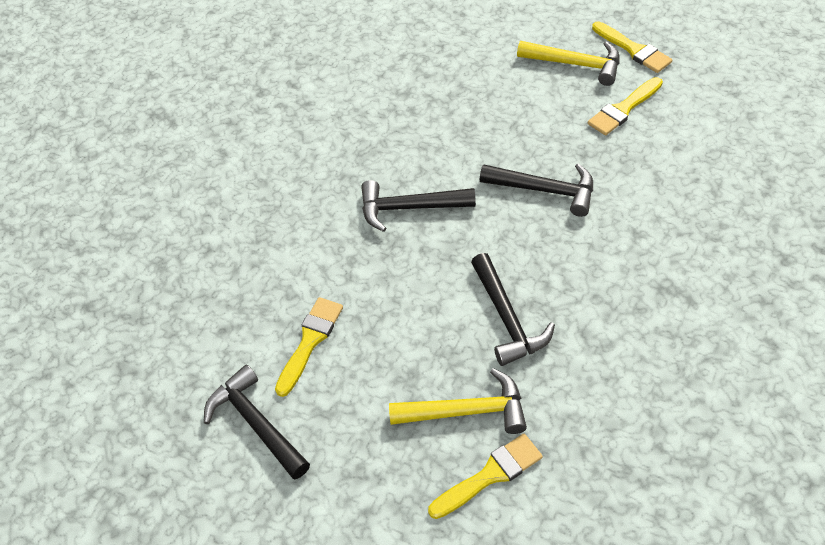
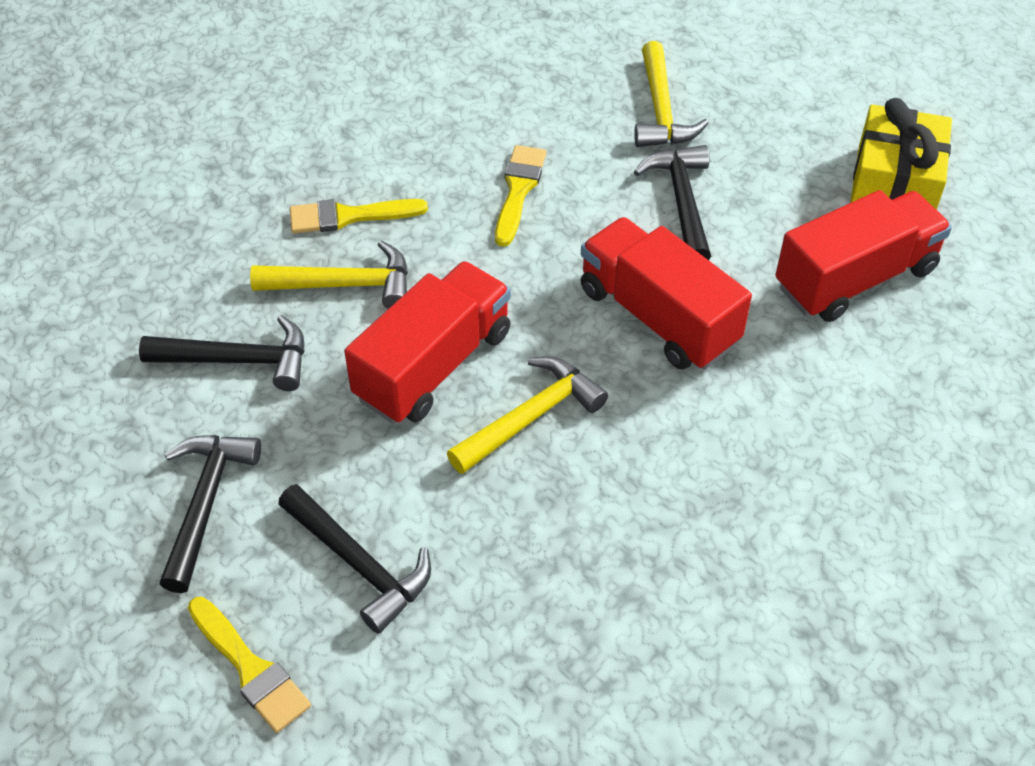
red truck: none = 0 -> [344,261,511,424] [581,217,752,370] [775,190,952,322] = 3
yellow brush: [275,297,343,397] [428,434,543,519] [588,77,663,136] [592,21,672,73] = 4 -> [188,597,311,733] [290,199,428,233] [495,145,546,247] = 3
yellow gift: none = 0 -> [850,98,952,210] = 1
yellow hammer: [389,368,527,434] [517,41,620,86] = 2 -> [250,241,408,309] [447,356,608,474] [634,41,709,147] = 3

